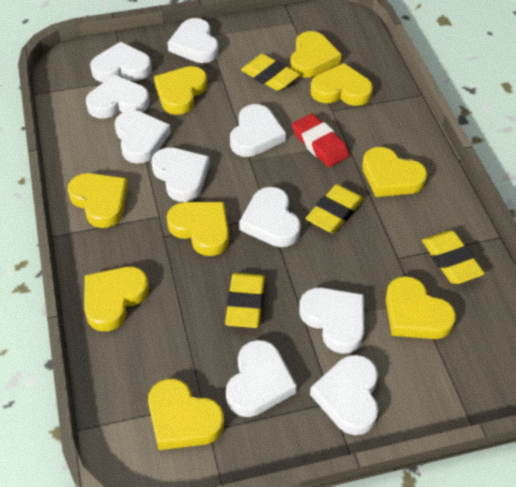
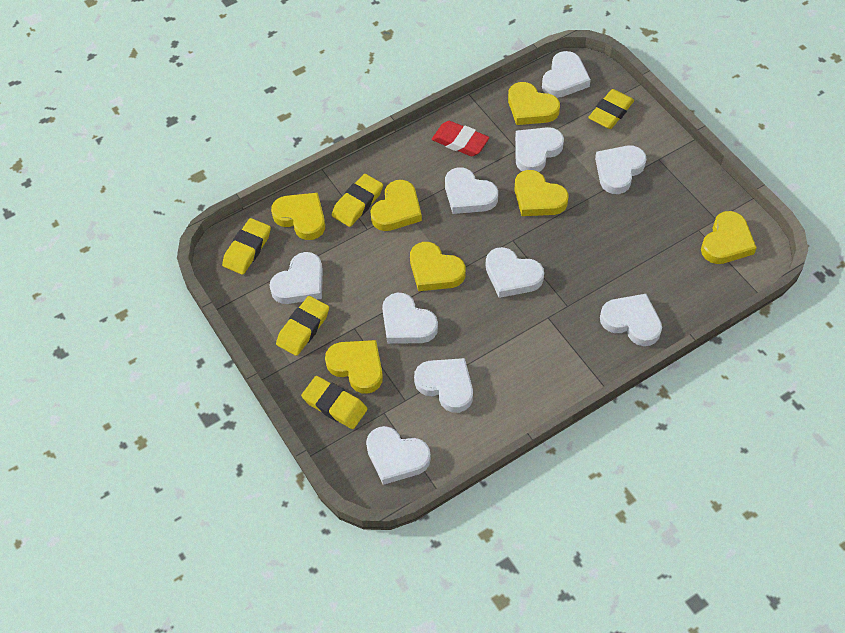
yellow eraser: [225,273,265,328] [241,54,300,91] [306,184,364,233] [422,231,485,284] = 4 -> [222,218,271,275] [276,296,329,356] [301,376,368,429] [332,174,383,227] [588,89,634,129] = 5
yellow heart: [68,173,128,228] [84,267,149,331] [148,379,224,450] [154,66,208,115] [167,202,229,256] [290,31,341,78] [310,63,373,106] [362,147,427,197] [386,276,456,339] = 9 -> [271,193,325,240] [325,340,383,394] [370,180,422,231] [410,242,466,291] [508,82,560,125] [514,170,569,216] [701,211,757,264] = 7

